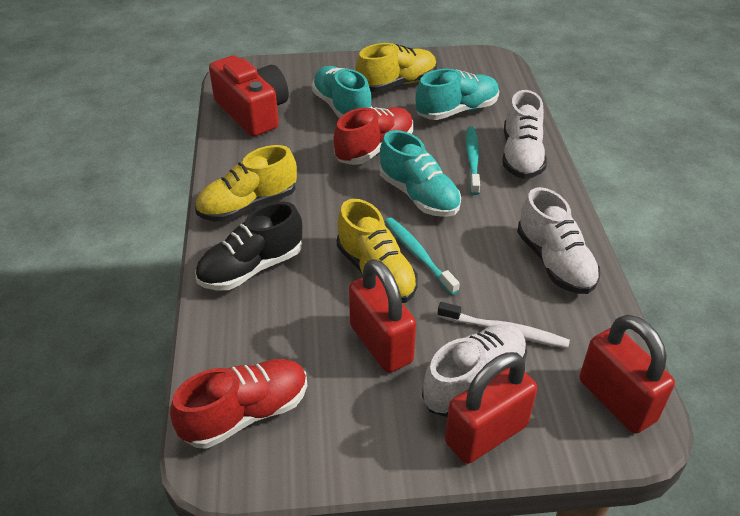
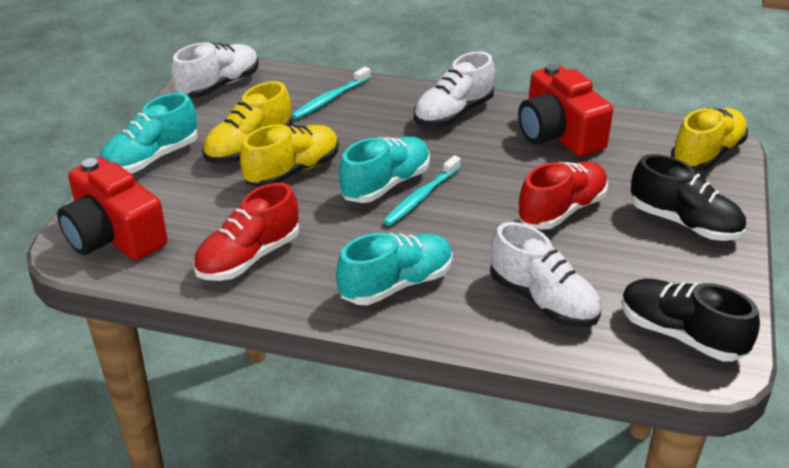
black shoe: [195,202,302,291] = 1 -> [621,279,760,361] [631,154,746,241] = 2
red camera: [209,55,289,137] = 1 -> [57,157,168,260] [518,64,613,157] = 2
red padlock: [349,259,416,373] [445,352,537,464] [579,315,675,434] = 3 -> none = 0
white toothbrush: [438,302,570,348] = 1 -> none = 0

